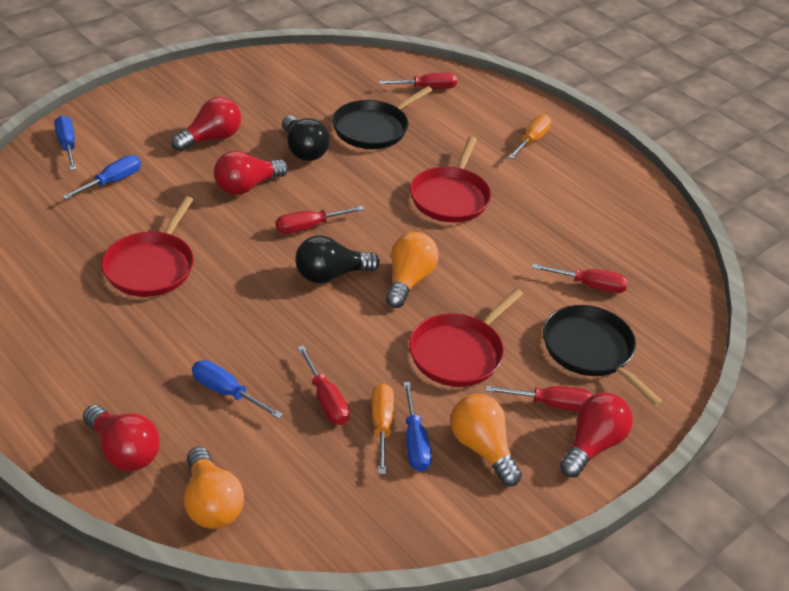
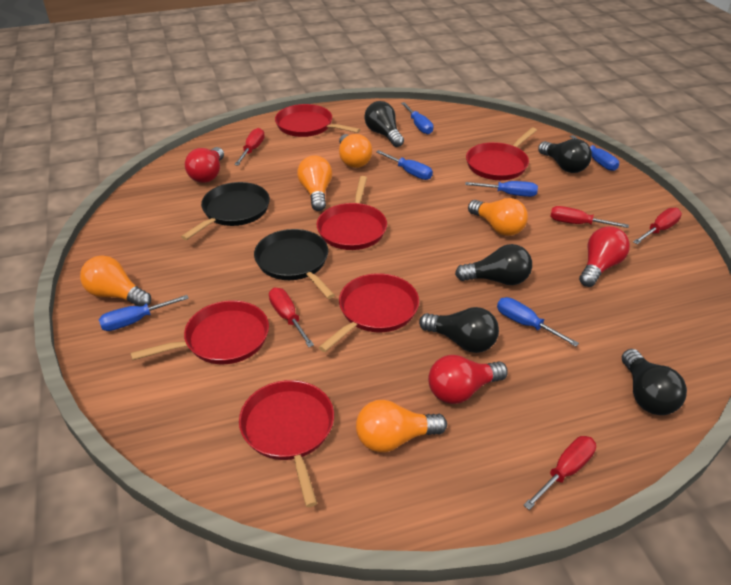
black light bulb: [282,115,330,161] [295,235,380,283] = 2 -> [364,101,404,147] [419,307,499,353] [455,244,532,285] [538,139,592,173] [622,349,687,415] = 5
blue screwdriver: [54,115,77,170] [62,155,141,200] [192,360,283,419] [403,382,432,472] = 4 -> [99,295,189,331] [376,150,433,180] [401,102,433,134] [465,181,538,197] [497,297,579,347] [570,135,619,171] = 6
orange light bulb: [184,446,244,529] [386,232,438,308] [450,394,522,486] = 3 -> [80,255,151,306] [297,156,332,211] [339,134,372,168] [356,400,447,453] [468,198,528,236] = 5
orange screwdriver: [372,383,394,474] [508,115,552,159] = 2 -> none = 0
red light bulb: [83,405,160,471] [171,97,241,151] [214,150,288,195] [560,393,633,478] = 4 -> [185,147,224,183] [428,355,508,404] [579,226,630,287] = 3
red pan: [101,196,194,297] [409,289,523,387] [410,136,491,223] = 3 -> [130,300,269,364] [239,380,334,507] [275,104,361,137] [317,176,387,250] [319,273,419,352] [466,127,537,180] = 6

